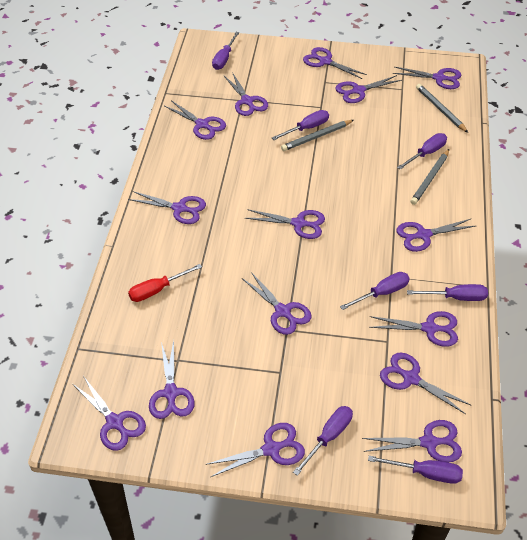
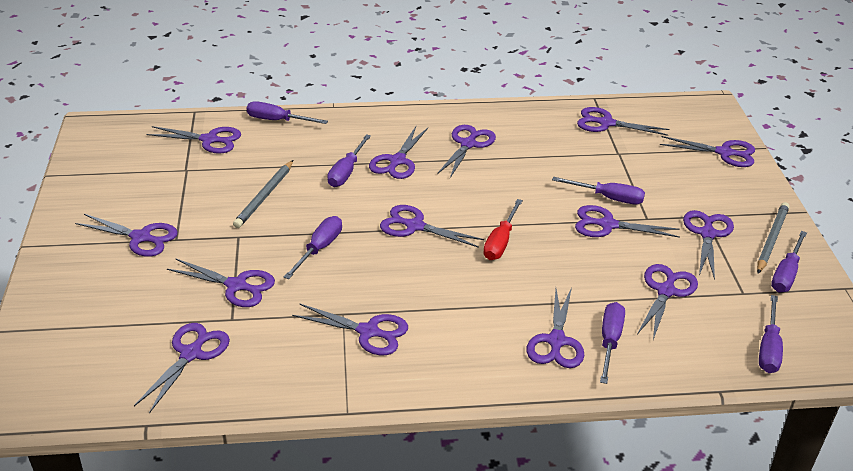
grey pencil: [281,120,354,151] [411,149,449,205] [416,84,468,133] = 3 -> [233,160,293,228] [757,202,790,274] = 2
purple scissors: [73,376,146,451] [128,191,206,224] [149,340,195,419] [164,100,226,140] [205,423,305,477] [223,72,268,116] [241,272,311,335] [245,209,325,239] [303,47,367,79] [335,75,402,103] [362,420,462,463] [369,311,458,347] [380,353,471,414] [393,67,461,89] [397,219,475,252] = 15 -> [75,214,178,257] [134,323,230,413] [147,126,241,154] [167,258,275,307] [292,304,408,355] [369,127,428,179] [380,205,484,248] [437,125,496,178] [527,287,584,368] [575,205,680,238] [577,107,670,136] [637,264,698,340] [660,136,755,167] [683,210,734,280] = 14

